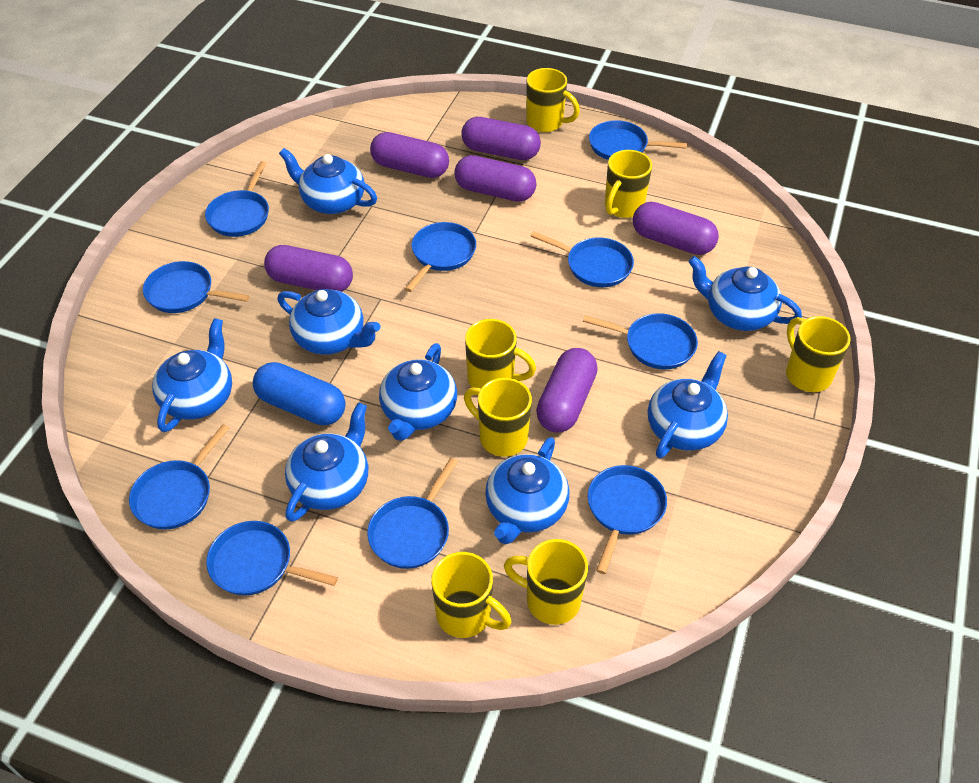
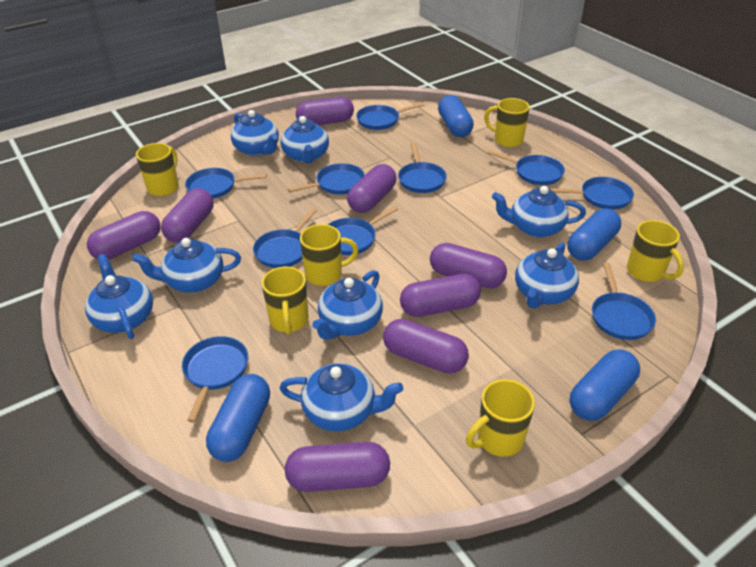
blue capsule: [253,362,346,425] = 1 -> [206,374,270,462] [438,95,474,137] [567,209,621,260] [569,349,640,421] = 4
purple capsule: [264,245,353,292] [370,132,449,178] [455,155,536,202] [461,117,541,160] [536,348,598,432] [633,202,719,255] = 6 -> [87,211,161,260] [161,188,214,243] [285,442,390,492] [296,97,354,125] [347,164,396,213] [383,319,469,373] [400,274,481,317] [430,243,507,288] = 8
yellow mug: [431,552,512,638] [464,378,532,457] [465,319,536,388] [504,539,588,625] [526,68,580,132] [605,150,652,218] [786,316,851,392] = 7 -> [136,143,179,196] [262,266,308,335] [300,224,358,286] [466,379,535,457] [484,98,530,147] [627,220,684,282] = 6

